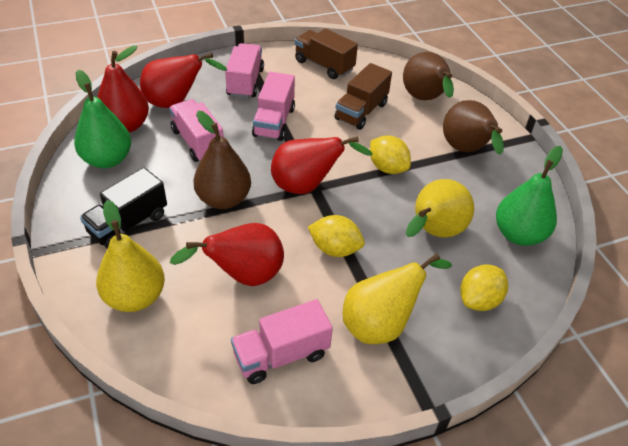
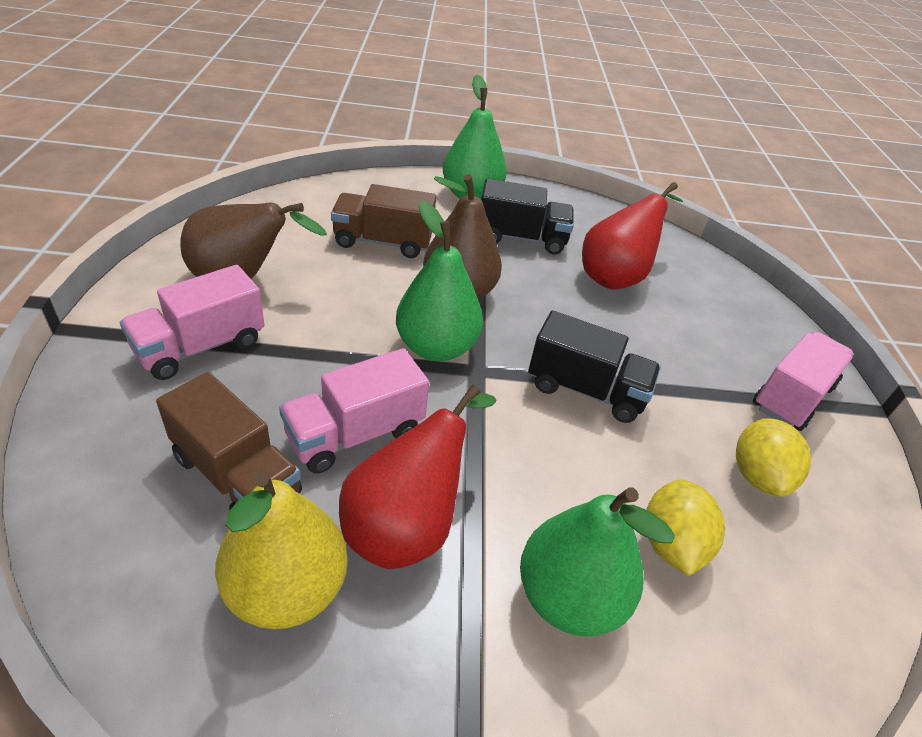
black truck: [80,168,167,249] = 1 -> [481,178,574,254] [528,311,661,423] = 2
brown pear: [193,111,251,209] [403,52,454,100] [443,100,504,155] = 3 -> [180,203,327,279] [423,174,502,300] = 2
green pear: [74,70,131,168] [496,146,563,246] = 2 -> [396,200,483,361] [443,74,507,199] [520,487,675,637] = 3
pink truck: [169,99,224,162] [225,43,264,98] [231,299,333,384] [252,72,295,141] = 4 -> [120,265,264,380] [279,348,429,473] [753,332,854,431] = 3
red pear: [97,45,149,133] [140,53,228,108] [170,223,284,286] [271,136,373,194] = 4 -> [339,385,496,569] [582,182,683,290] = 2
yellow lemon: [308,215,365,257] [370,135,411,174] [460,264,508,311] = 3 -> [646,479,725,576] [736,418,811,497] = 2
yellow pear: [96,200,165,312] [343,253,452,344] [406,179,474,237] = 3 -> [215,471,348,629] = 1

